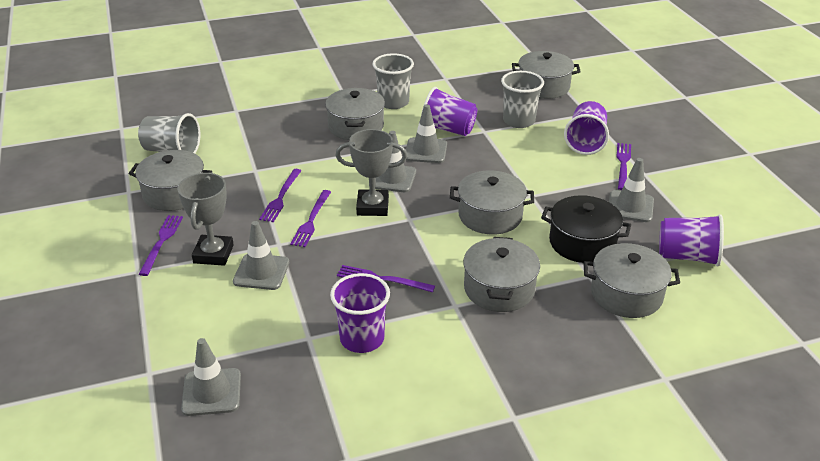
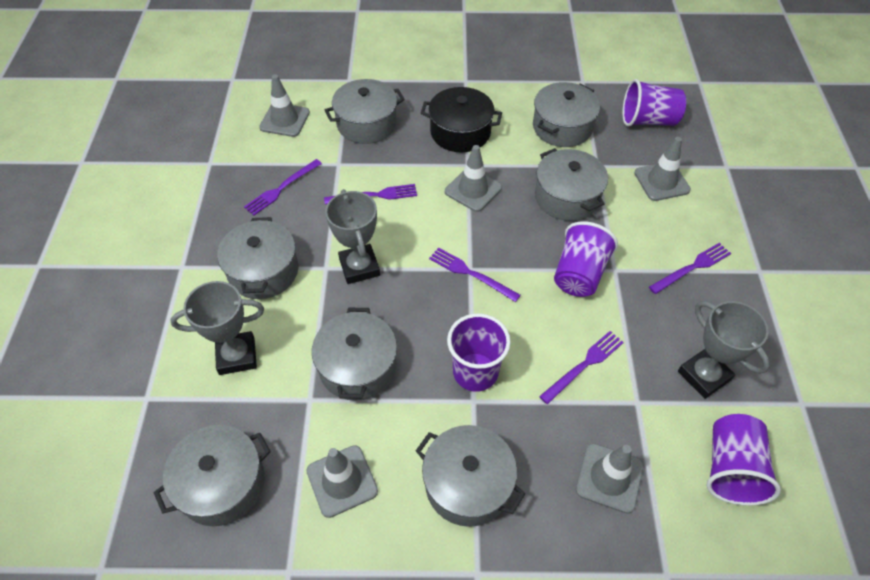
grey cup: [138,113,200,153] [373,53,414,109] [501,71,544,128] = 3 -> none = 0
grey pot: [129,150,212,211] [325,88,385,140] [450,171,534,234] [463,237,540,312] [512,51,581,99] [584,243,680,318] = 6 -> [154,425,271,526] [217,217,299,299] [312,308,397,401] [325,79,405,144] [416,425,525,527] [533,82,600,147] [535,148,608,221] = 7
grey trophy: [178,173,234,266] [335,129,407,216] = 2 -> [170,281,264,375] [325,189,380,284] [678,301,770,399] = 3

